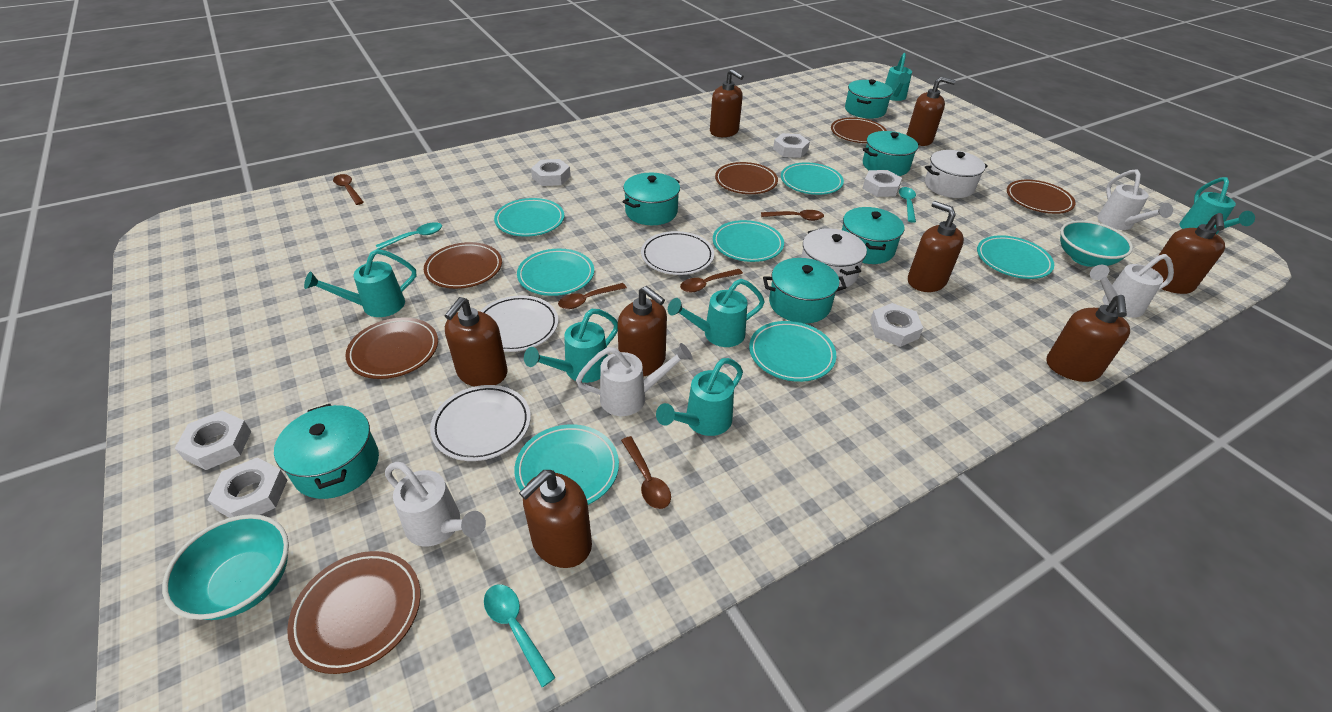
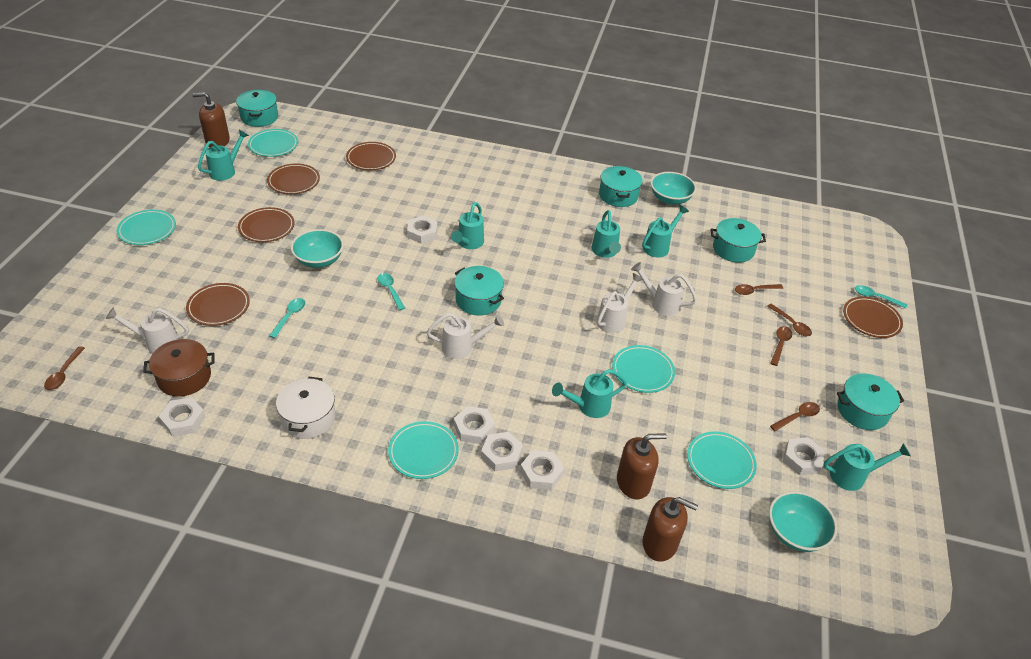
brown plate: [287,551,421,674] [345,317,438,379] [424,242,502,289] [715,162,778,194] [831,118,887,143] [1007,180,1076,214] = 6 -> [186,283,250,326] [238,207,294,242] [267,163,320,194] [346,142,396,170] [843,297,903,338] = 5
brown pot: none = 0 -> [143,339,215,397] = 1
brown soap dispenser: [445,297,508,387] [519,470,592,568] [617,286,667,377] [710,69,744,137] [907,77,956,146] [908,201,964,292] [1047,295,1130,382] [1151,213,1225,294] = 8 -> [192,92,230,147] [617,433,667,499] [643,497,698,562] = 3
turquoise bowl: [162,514,289,620] [1060,220,1133,267] = 2 -> [291,229,344,268] [651,172,696,205] [769,491,837,552] = 3
turquoise plate: [494,198,564,237] [515,424,619,505] [517,249,594,296] [713,220,784,262] [749,321,836,382] [781,163,844,195] [977,235,1054,279] = 7 -> [117,210,176,245] [248,129,298,157] [388,421,459,479] [612,345,675,393] [687,432,757,489] = 5
turquoise pot: [274,404,379,499] [623,173,680,225] [763,258,847,323] [842,207,905,264] [845,79,893,119] [863,131,919,176] = 6 -> [236,90,278,127] [454,266,504,316] [599,166,643,207] [710,218,766,263] [837,373,904,430] = 5
white plate: [430,385,531,461] [480,295,558,352] [641,231,714,275] = 3 -> none = 0
white pot: [801,228,867,287] [925,150,988,198] = 2 -> [276,377,336,439] = 1

